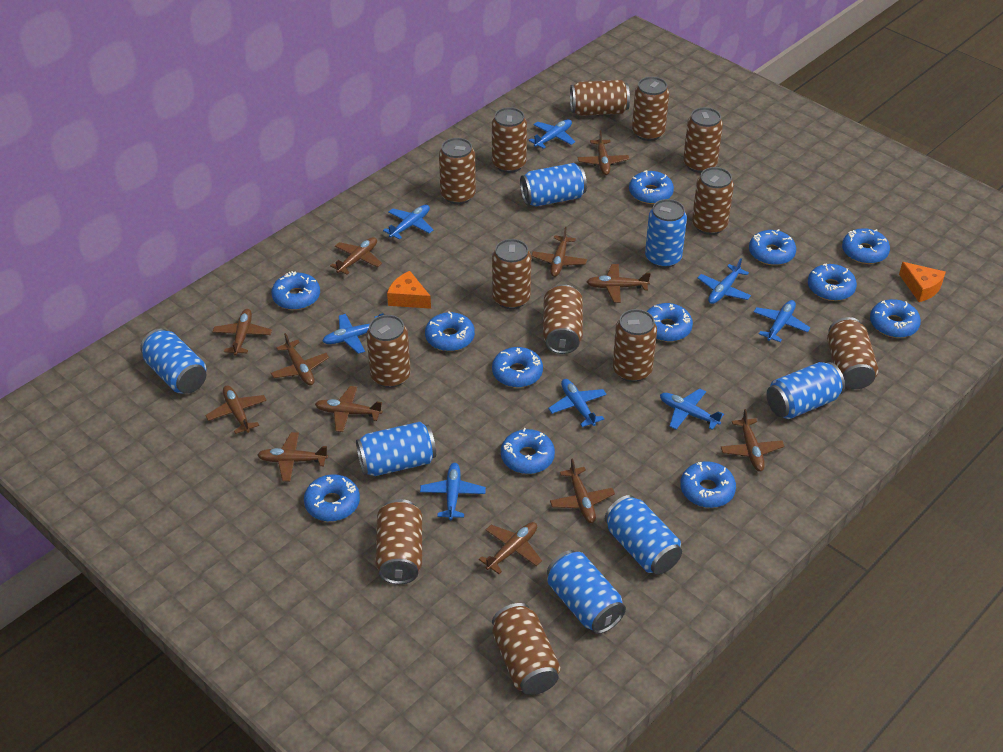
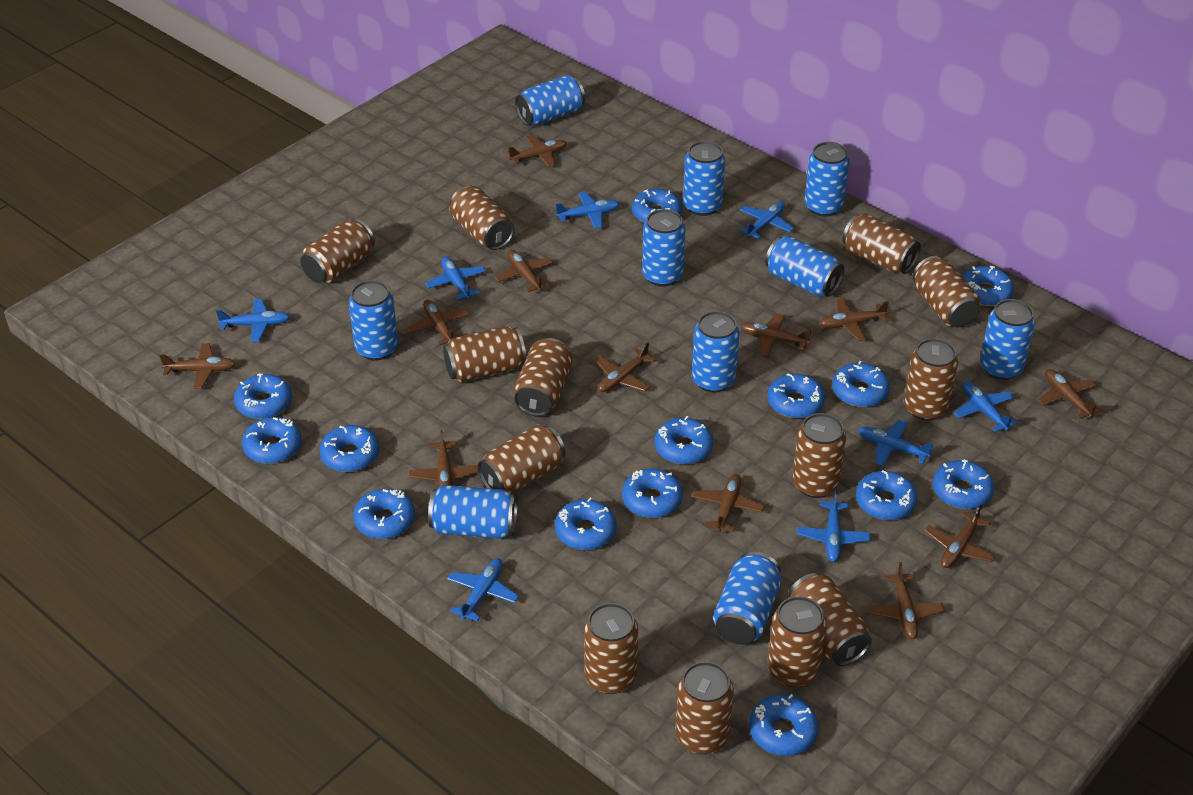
blue can: [140,329,206,394] [356,422,436,476] [520,163,587,206] [547,550,626,634] [605,495,682,575] [645,199,687,268] [766,362,845,419] = 7 -> [349,280,398,360] [428,485,517,539] [515,75,585,126] [642,209,686,287] [683,141,725,216] [692,311,740,393] [713,552,781,645] [765,236,844,297] [804,142,850,217] [980,299,1035,380] = 10
blue donut: [271,271,320,310] [304,474,360,521] [425,311,475,351] [492,347,543,387] [501,428,555,474] [629,170,674,204] [647,303,693,342] [680,461,736,508] [749,229,796,265] [808,263,857,301] [842,228,890,264] [870,299,921,338] = 12 -> [234,373,292,419] [242,417,302,464] [320,425,379,472] [353,489,415,539] [555,498,616,550] [622,469,683,518] [632,189,682,223] [654,416,713,464] [749,694,818,756] [767,373,825,418] [832,361,890,407] [856,470,917,520] [933,460,994,509] [962,266,1014,306] = 14
orange cheese: [387,271,431,309] [899,262,946,302] = 2 -> none = 0

